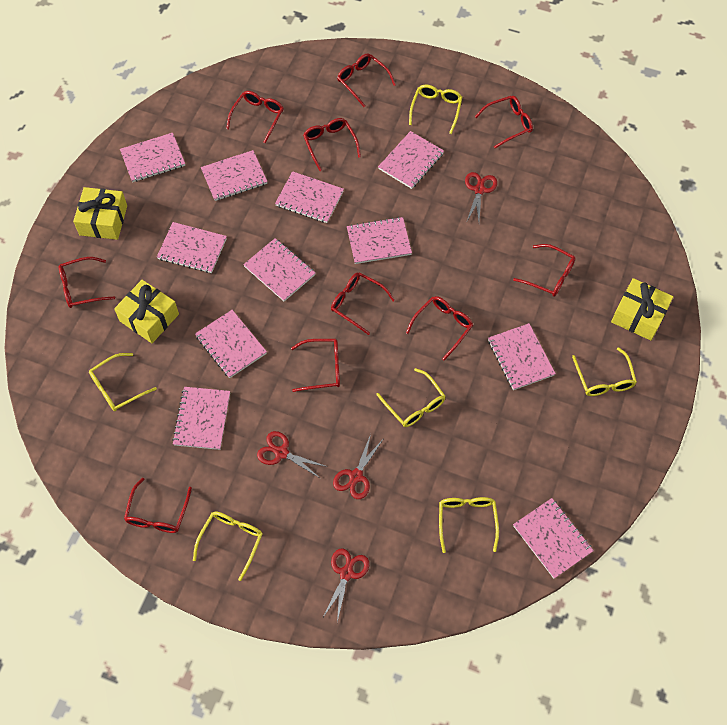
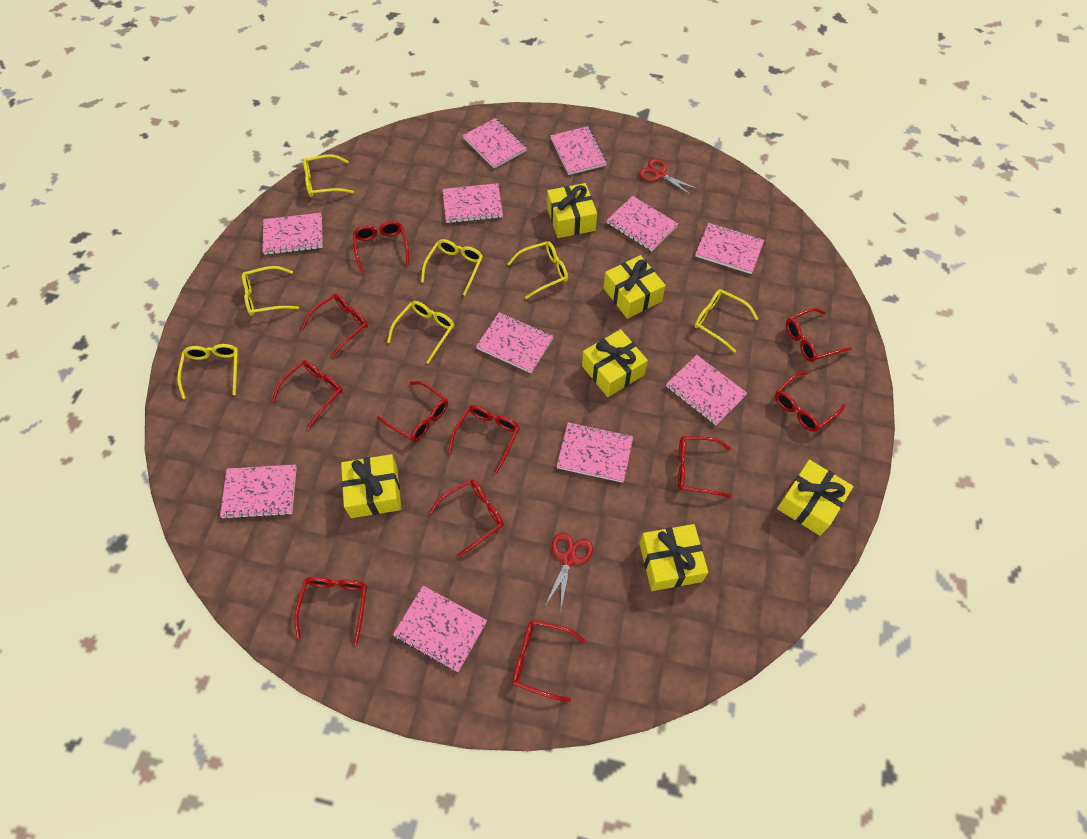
red glasses: [59,257,115,308] [124,478,192,533] [226,91,284,143] [291,339,340,392] [303,118,361,171] [331,272,395,335] [337,53,396,107] [406,296,473,360] [475,96,533,148] [513,244,576,297] = 10 -> [272,360,343,429] [294,577,367,645] [301,293,368,358] [353,221,409,274] [377,381,448,442] [429,479,504,557] [448,405,519,474] [512,619,586,702] [678,436,732,498] [775,372,846,432] [786,308,852,362] = 11
red scissors: [257,431,327,479] [322,548,369,622] [333,434,383,499] [465,172,497,221] = 4 -> [545,532,593,608] [639,159,698,196] = 2
yellow gift: [73,187,127,240] [114,280,179,343] [611,278,673,341] = 3 -> [341,454,401,518] [547,183,597,238] [582,329,648,397] [604,255,666,319] [640,524,708,591] [777,460,854,536] = 6
yellow glasses: [89,353,157,411] [193,511,263,581] [376,368,446,427] [409,85,462,134] [439,497,499,553] [572,347,637,396] = 6 -> [177,344,238,399] [242,266,299,316] [303,154,354,197] [387,301,454,364] [421,239,483,296] [508,241,568,299] [694,289,759,353] = 7

